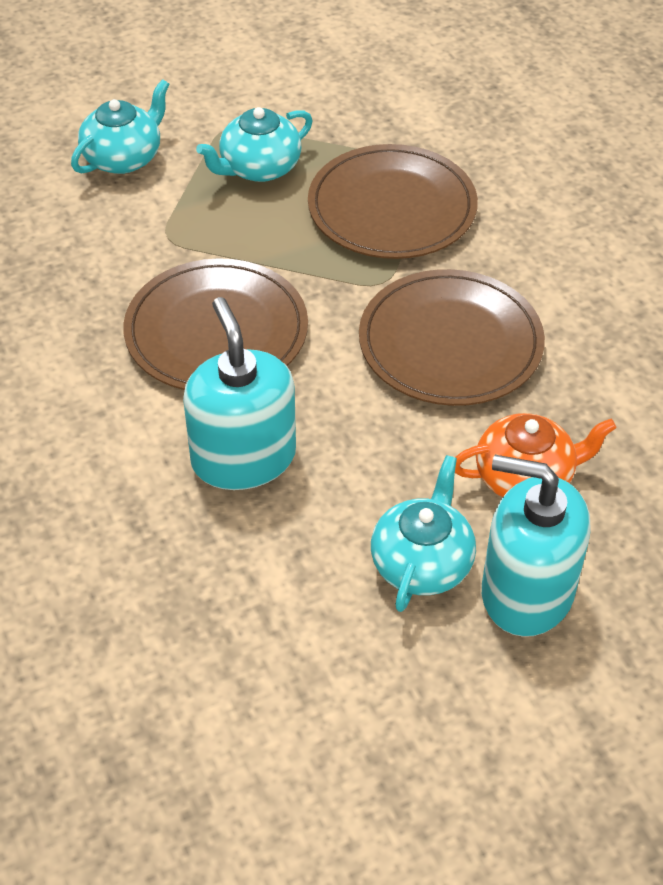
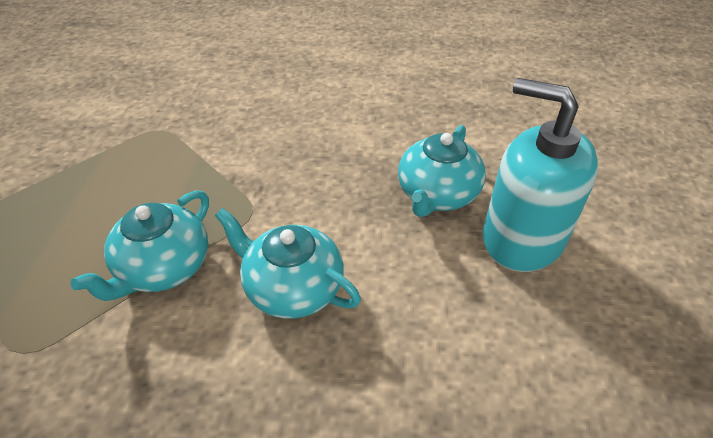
brown plate: [123,258,308,390] [308,144,478,259] [359,269,545,406] = 3 -> none = 0
orange teapot: [455,413,616,497] = 1 -> none = 0
turquoise soap dispenser: [183,297,296,490] [482,455,590,637] = 2 -> [483,78,598,272] = 1

